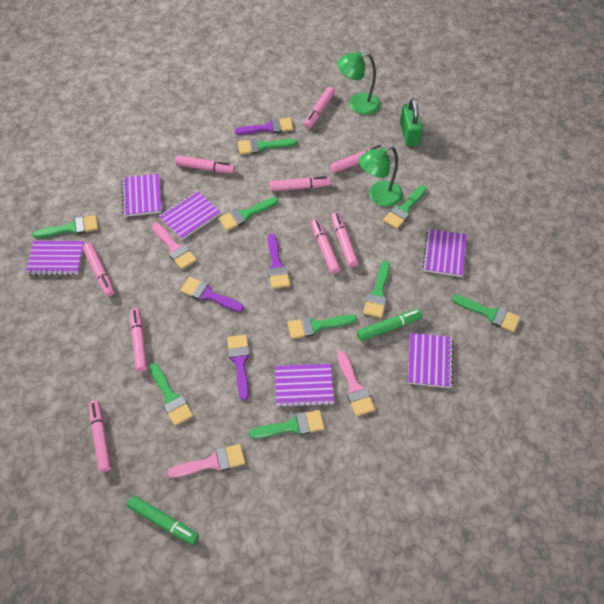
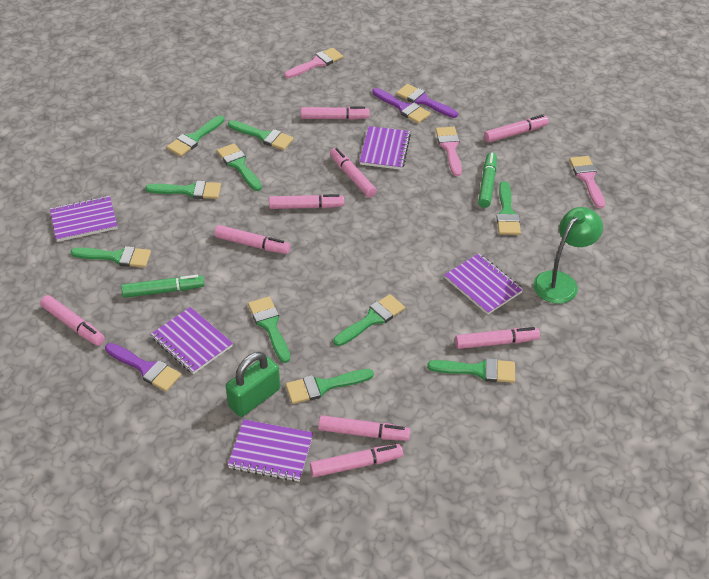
green brush: [33,215,98,238] [149,363,193,426] [219,197,278,231] [238,138,297,155] [249,410,325,439] [287,315,357,339] [363,261,390,318] [383,185,427,229] [452,295,521,332] = 9 -> [71,246,151,268] [145,181,221,199] [167,115,225,156] [217,143,262,191] [228,120,294,150] [248,296,290,363] [286,369,374,404] [334,294,405,346] [427,358,515,383] [497,181,521,235] = 10
green lamp: [337,51,380,115] [359,146,403,207] = 2 -> [533,207,603,304] = 1
purple brush: [180,277,244,312] [227,334,250,401] [235,118,293,135] [268,234,290,289] = 4 -> [105,343,181,392] [372,88,431,123] [396,84,458,118] = 3
purple notebook: [26,241,84,276] [122,174,162,217] [159,191,221,240] [275,364,334,408] [408,333,454,388] [422,229,467,277] = 6 -> [50,196,118,242] [151,307,233,374] [228,420,313,482] [359,126,411,170] [444,253,523,315] = 5

